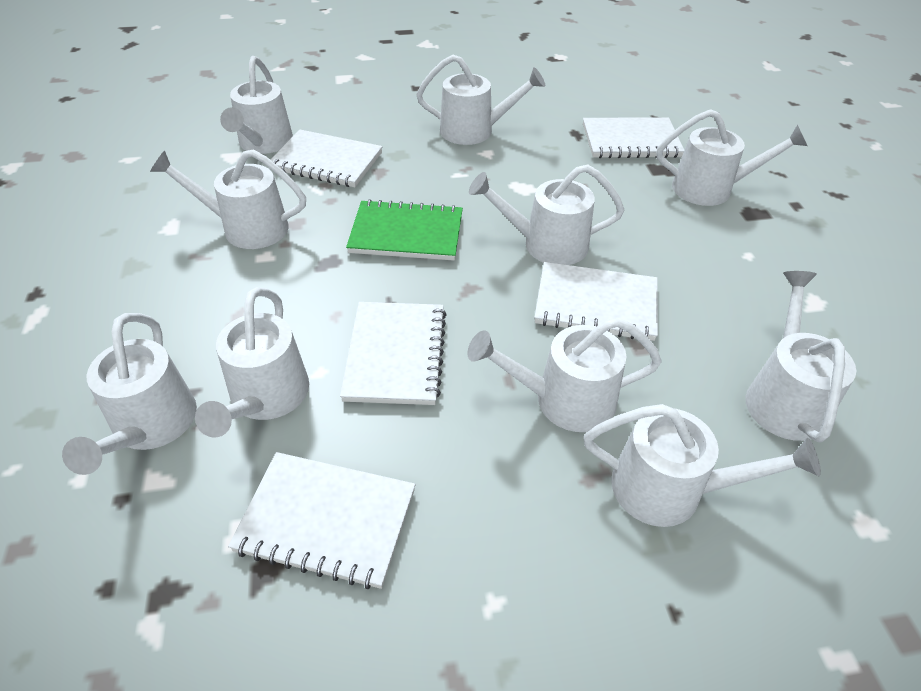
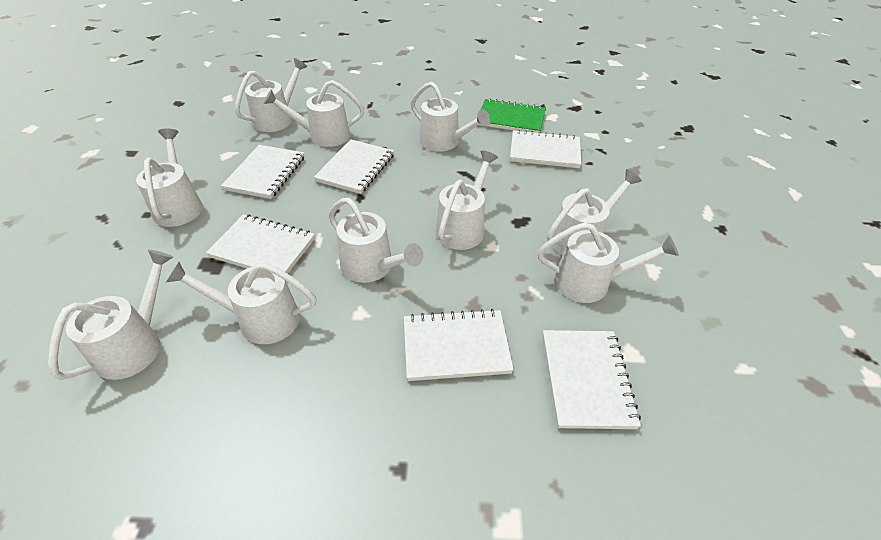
white notebook: [228,452,415,589] [269,129,382,187] [340,302,447,405] [534,262,658,341] [583,117,684,158] = 5 -> [206,214,315,274] [221,145,304,199] [314,139,394,194] [404,309,514,381] [510,130,582,168] [543,330,641,429] = 6

